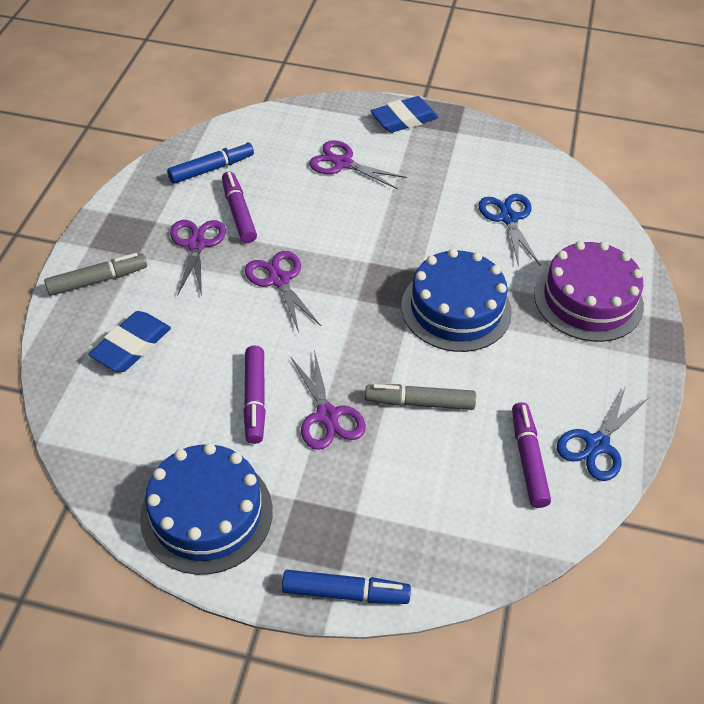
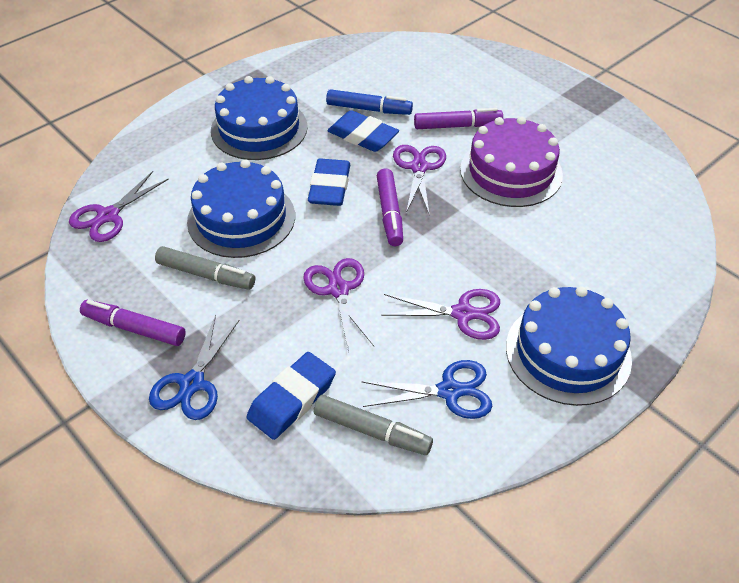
blue cake: [140,443,273,575] [401,249,512,352] = 2 -> [187,159,295,258] [211,76,308,160] [506,286,632,406] = 3
blue eraser: [89,311,171,372] [371,96,438,133] = 2 -> [247,352,336,440] [308,158,350,206] [327,110,399,152] = 3
blue marker: [167,141,254,184] [282,570,411,604] = 2 -> [326,89,413,115] = 1

